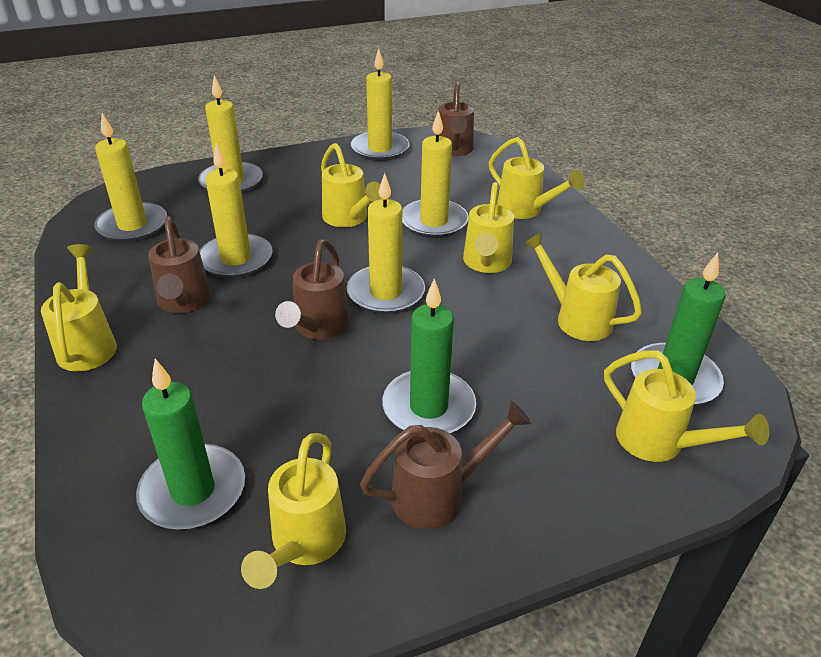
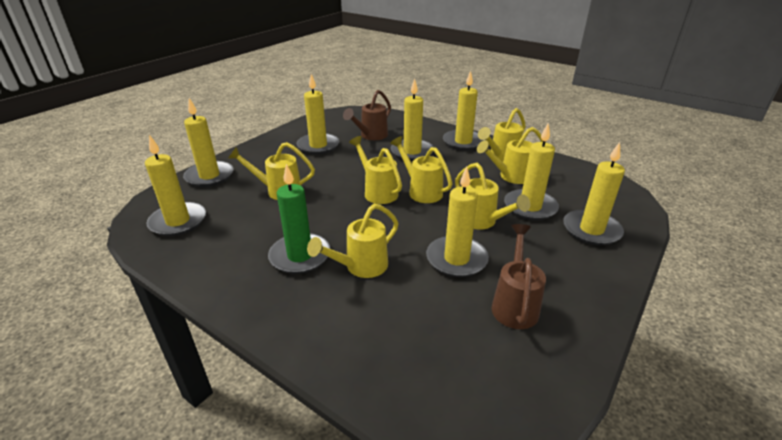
brown watering can: [148,216,211,313] [275,240,349,340] [360,401,532,529] [439,82,474,156] = 4 -> [343,90,391,140] [491,224,546,329] = 2
green candle: [136,359,245,530] [382,279,476,434] [631,253,726,406] = 3 -> [268,164,330,274] = 1
yellow candle: [94,113,167,242] [198,75,263,194] [199,143,273,278] [347,173,425,314] [351,48,409,161] [402,110,469,238] = 6 -> [145,135,206,236] [183,98,233,187] [296,74,339,155] [391,78,434,161] [426,167,489,277] [443,70,484,151] [504,123,559,221] [563,142,625,246] = 8

